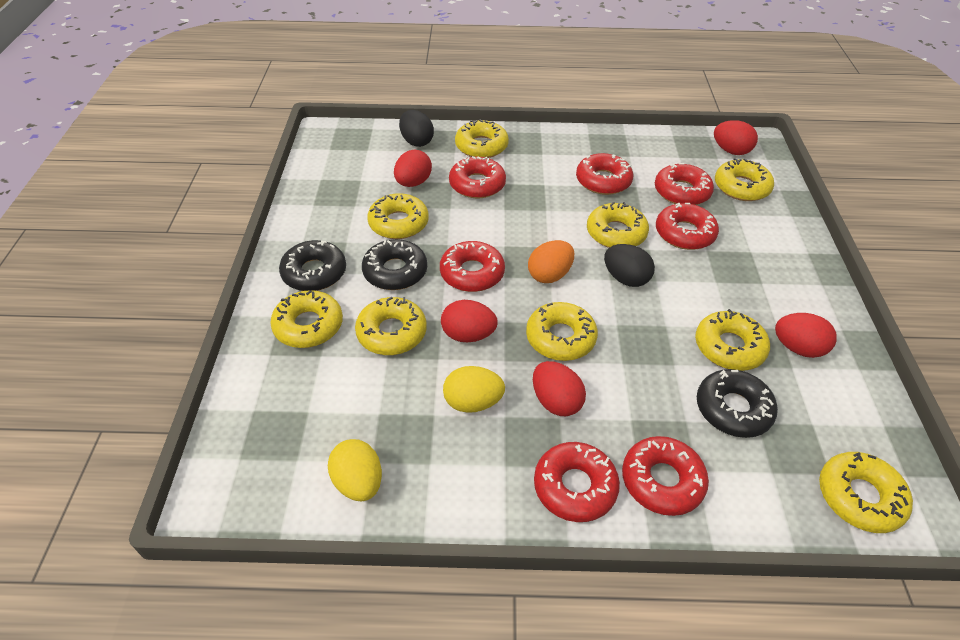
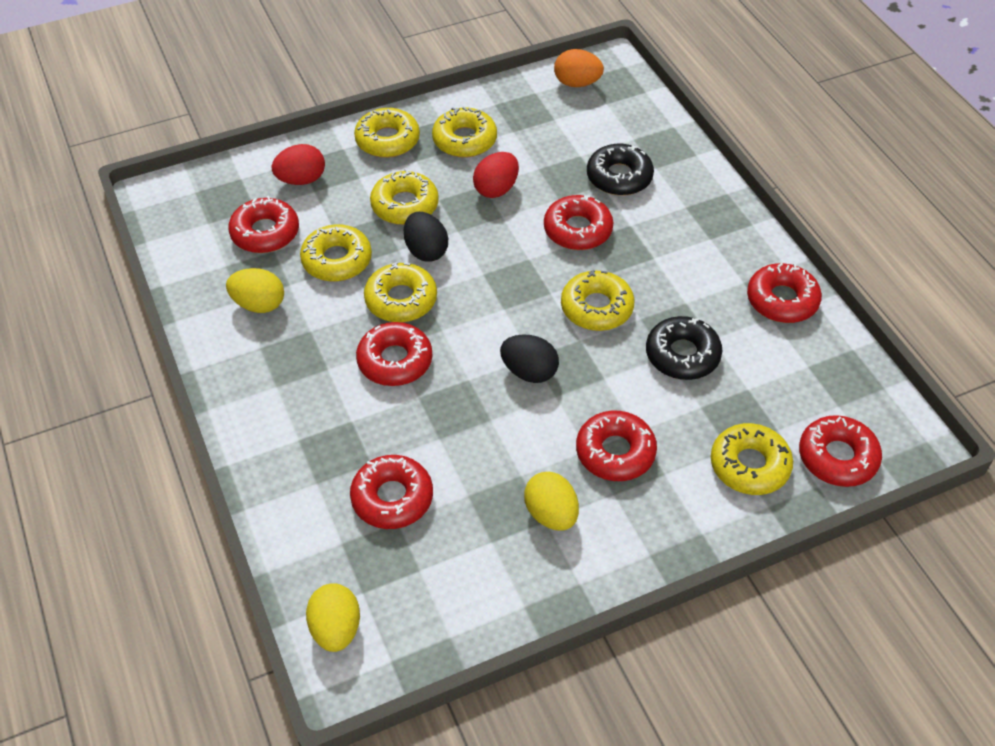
black donut: [279,240,346,291] [362,239,427,290] [697,369,778,438] = 3 -> [587,144,654,196] [646,316,722,380] = 2
red egg: [394,150,432,187] [441,300,498,342] [533,361,586,416] [714,120,758,155] [775,313,837,358] = 5 -> [271,144,325,185] [473,152,519,198] = 2
yellow donut: [270,290,343,348] [355,296,427,355] [367,193,429,239] [455,119,509,158] [526,302,598,361] [587,202,649,248] [695,309,770,371] [715,158,774,201] [819,452,913,533] = 9 -> [300,225,372,282] [354,108,420,158] [364,262,437,322] [370,169,439,225] [432,107,497,158] [561,270,635,331] [711,423,793,495] = 7
yellow egg: [328,439,382,501] [443,366,505,413] = 2 -> [226,268,284,313] [306,583,360,652] [524,472,579,531] = 3

